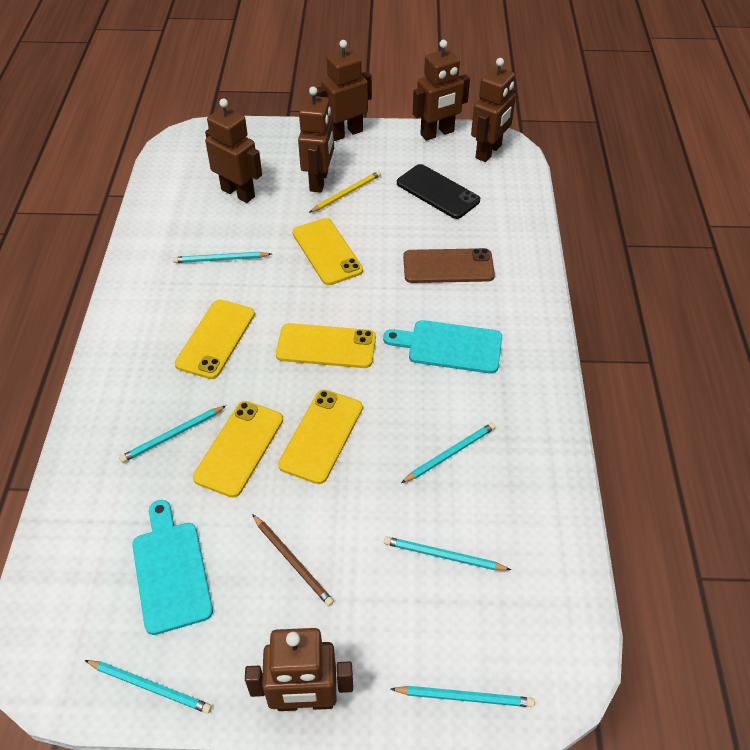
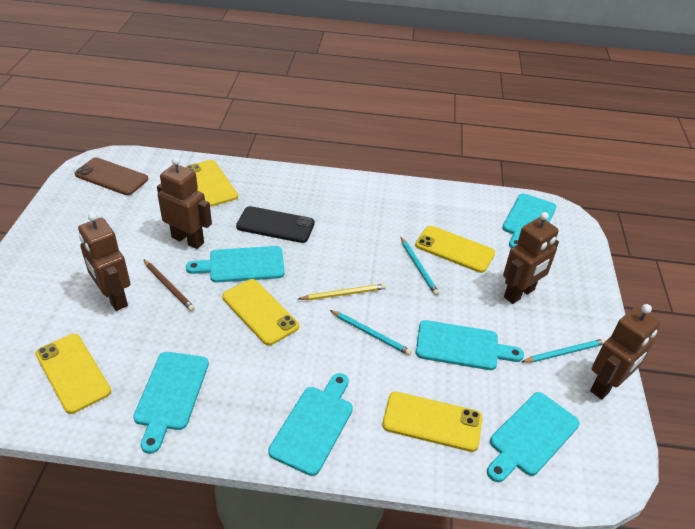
brown robot: [205,99,262,203] [245,628,353,711] [298,87,334,192] [315,40,372,141] [413,40,470,141] [471,58,516,162] = 6 -> [78,212,131,311] [157,157,212,249] [503,212,559,304] [590,304,660,399] = 4
turquoise cutting board: [132,500,213,635] [383,320,502,374] = 2 -> [133,352,209,454] [186,246,285,283] [268,373,353,476] [416,320,524,370] [487,392,580,482] [502,194,556,248] = 6
turquoise pencil: [85,660,212,714] [119,406,226,463] [173,252,271,263] [384,537,511,570] [391,686,535,707] [401,422,496,483] = 6 -> [330,310,412,355] [401,237,439,295] [522,339,606,363] = 3

